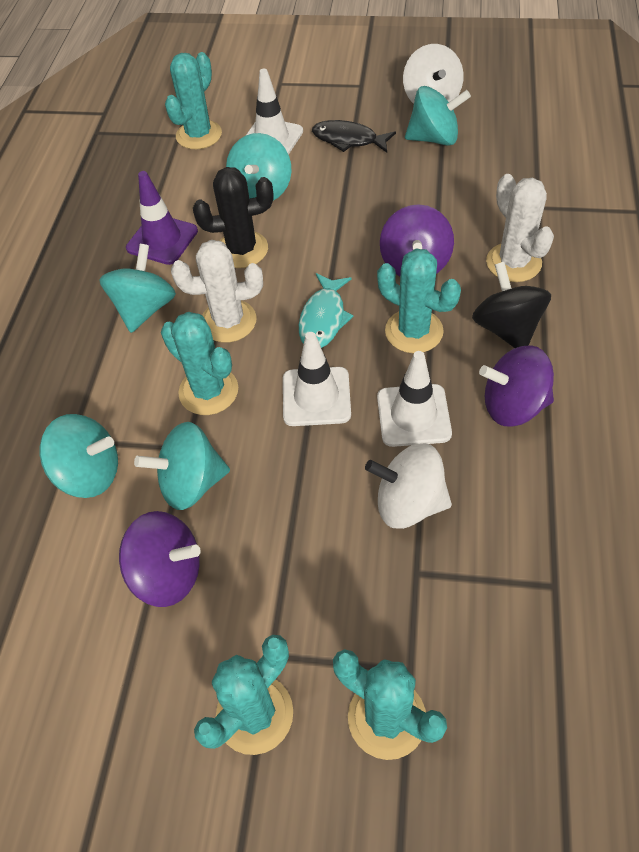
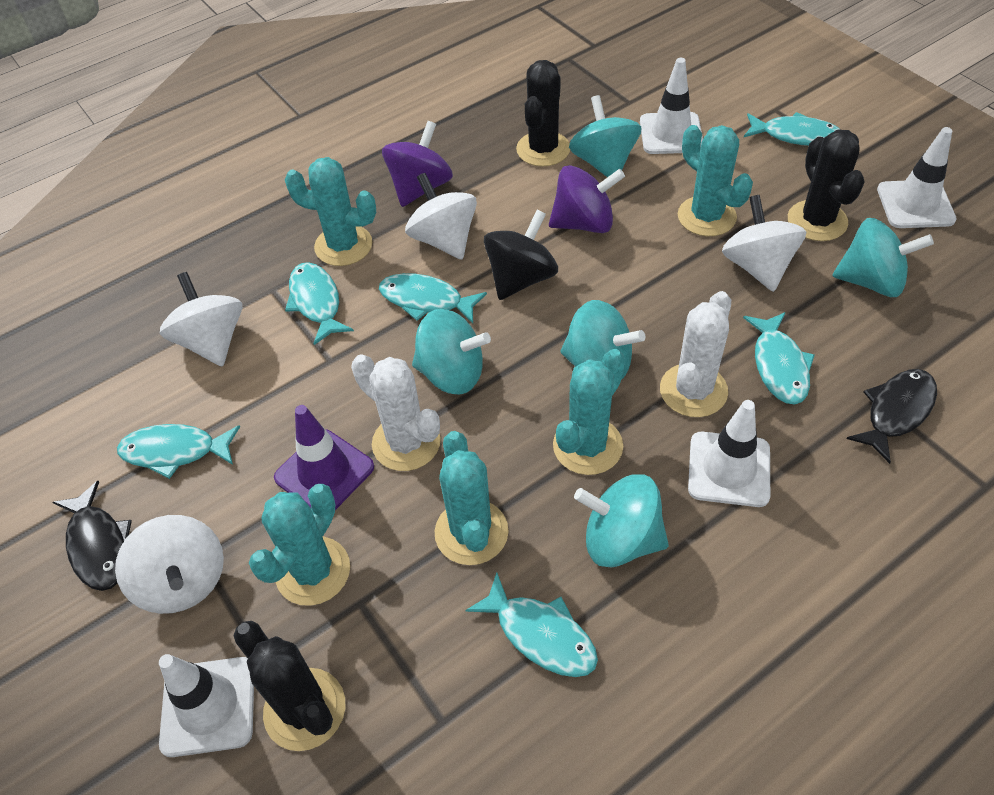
black cactus: [193,167,273,268] = 1 -> [233,621,345,751] [516,60,570,167] [788,129,864,241] = 3
black fish: [312,120,396,153] = 1 -> [53,481,132,591] [846,369,937,464] = 2
purple spinning top: [119,511,201,607] [380,204,454,276] [479,345,554,427] = 3 -> [382,121,453,207] [549,165,625,233] = 2
turquoise fish: [299,273,354,348] = 1 -> [117,424,240,479] [285,262,354,345] [379,273,487,323] [465,572,598,677] [743,312,814,404] [744,112,841,146] = 6
white spinning top: [365,443,452,529] [403,44,464,104] = 2 -> [115,515,224,614] [160,272,242,367] [405,173,477,260] [722,195,806,292] = 4
white traffic cone: [245,69,303,155] [283,332,351,426] [377,351,452,447] = 3 -> [159,654,254,757] [640,58,703,154] [688,400,770,507] [877,127,957,228] = 4

